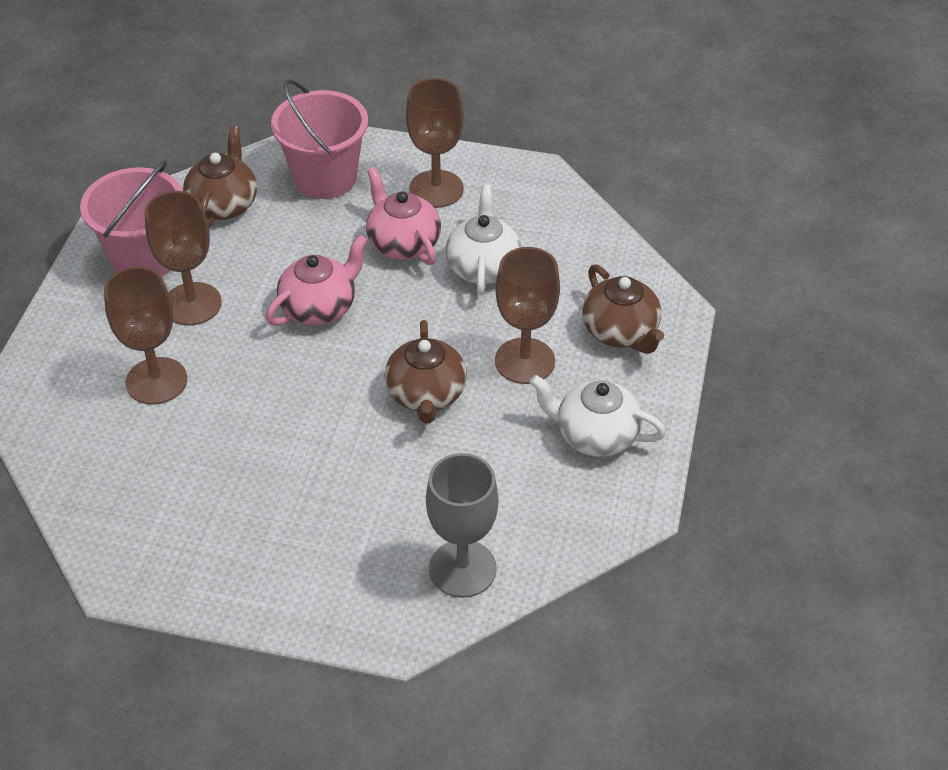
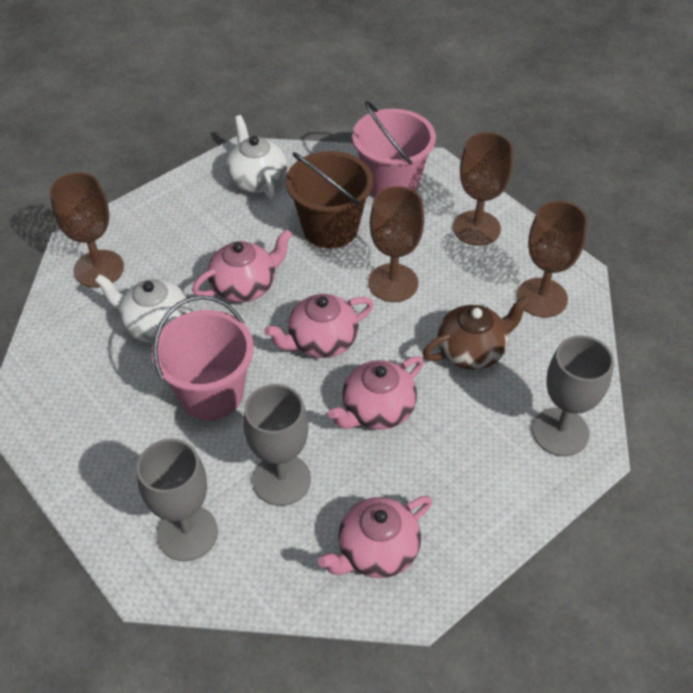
brown bucket: none = 0 -> [286,151,373,248] = 1
brown teapot: [183,126,257,227] [384,320,467,424] [582,264,664,354] = 3 -> [423,296,530,370] = 1
grey goblet: [426,453,499,598] = 1 -> [137,439,218,561] [244,384,311,506] [532,335,614,456] = 3
pink teapot: [266,235,368,326] [366,167,441,265] = 2 -> [192,229,292,302] [264,294,374,358] [318,496,432,578] [328,356,424,430] = 4

